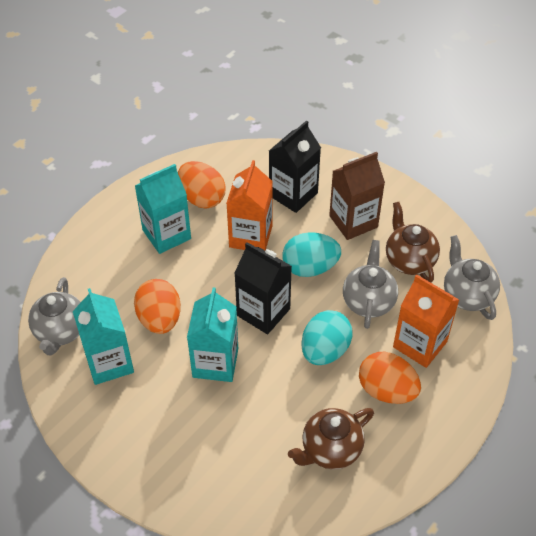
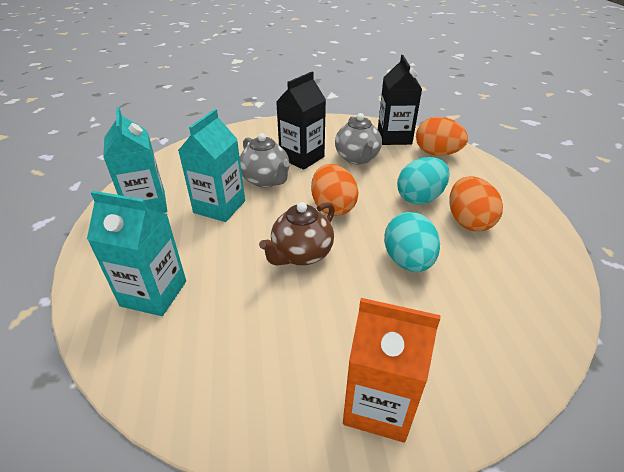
brown carton: [329,152,385,240] = 1 -> none = 0
brown teapot: [288,408,374,469] [386,202,440,283] = 2 -> [259,202,335,266] = 1
grey teapot: [28,277,81,355] [343,240,398,329] [444,235,500,320] = 3 -> [240,133,290,188] [335,113,382,165] = 2
orange carton: [226,160,273,250] [393,274,459,368] = 2 -> [343,298,441,443] = 1

